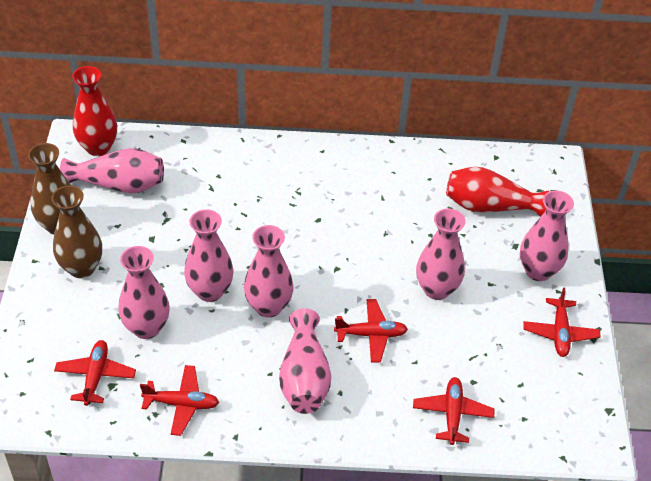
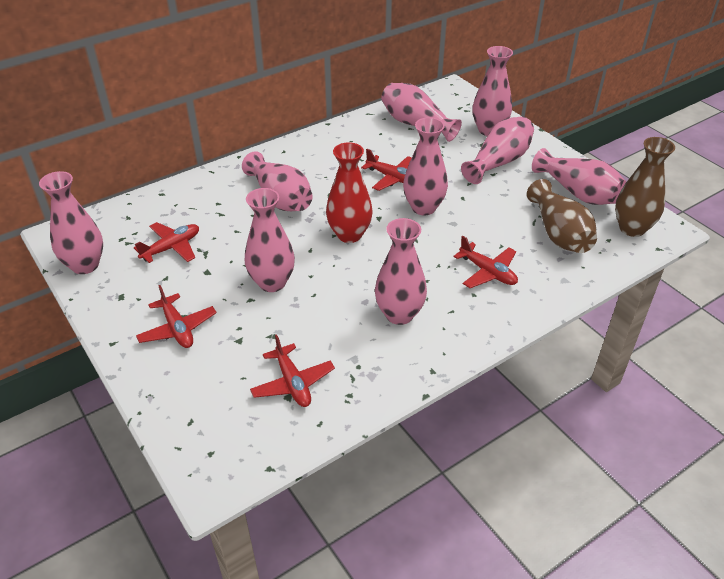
pink vase: [60,148,164,193] [118,246,170,339] [184,209,234,302] [244,225,294,318] [279,308,331,414] [416,208,466,300] [520,190,574,281] = 7 -> [39,171,103,274] [242,151,313,211] [245,188,295,292] [375,218,427,325] [381,83,462,142] [403,117,448,215] [461,116,534,184] [473,46,513,136] [532,148,626,205] = 9
red vase: [72,66,117,156] [446,167,549,217] = 2 -> [326,142,373,243] = 1

